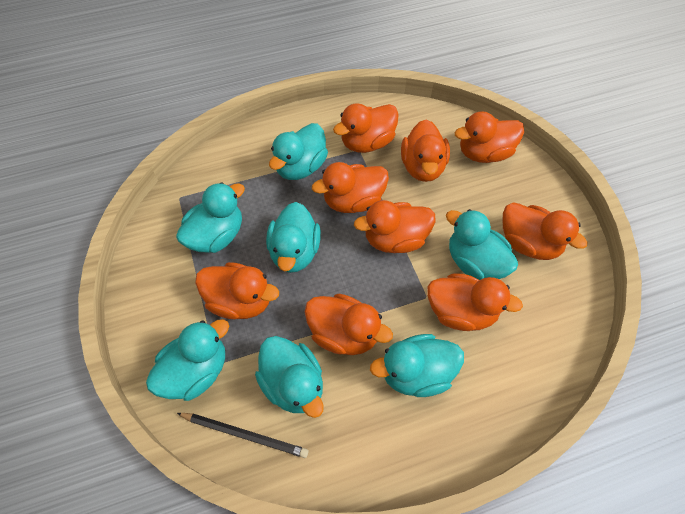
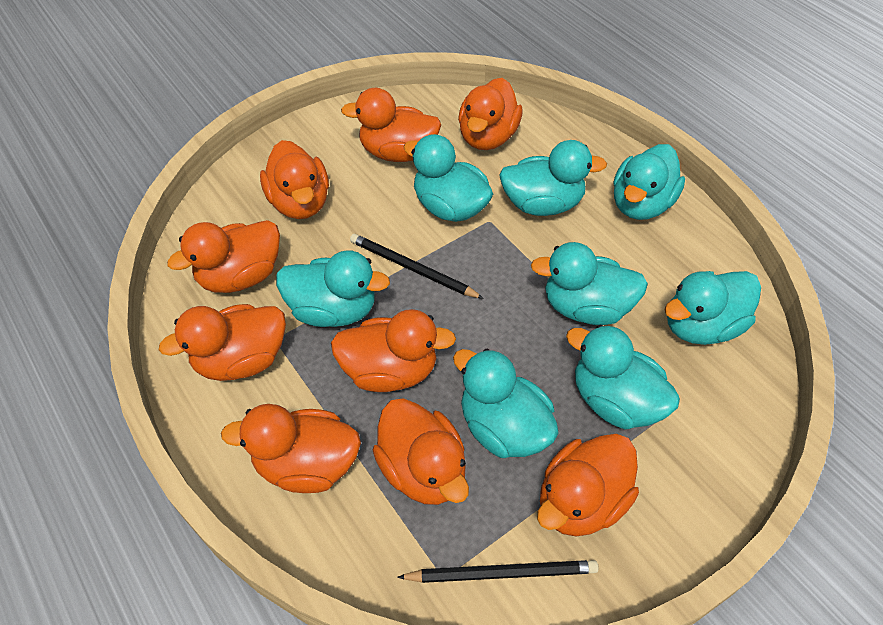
black pencil: [177,413,308,458] = 1 -> [350,234,484,299] [397,560,599,583] = 2
turquoise duck: [146,319,229,401] [176,182,245,253] [255,336,324,418] [266,202,321,273] [269,123,328,180] [370,334,464,397] [446,209,518,280] = 7 -> [276,250,390,327] [404,134,493,222] [453,349,559,458] [499,140,607,216] [531,242,648,325] [566,324,680,430] [614,144,685,220] [664,271,761,345] = 8

